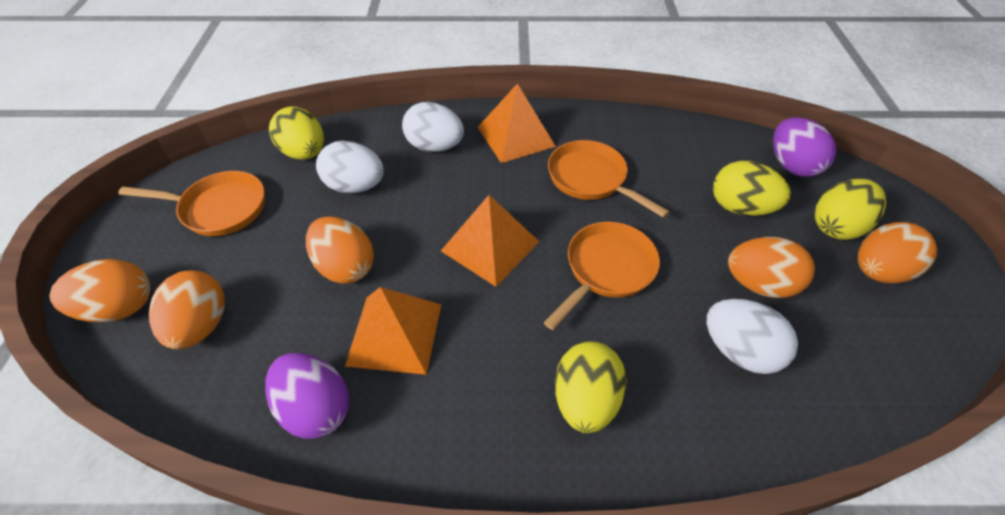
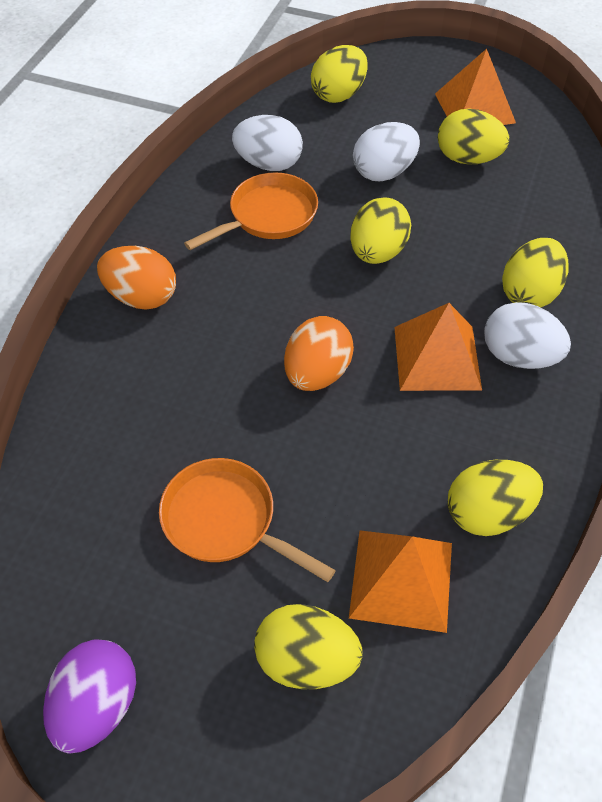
orange egg: [50,259,150,322] [149,270,225,349] [306,216,374,284] [728,237,815,298] [858,222,937,283] = 5 -> [97,246,176,310] [284,316,354,391] = 2
orange pan: [118,171,265,236] [544,222,660,330] [548,140,670,218] = 3 -> [159,458,336,582] [184,172,318,250] = 2
purple egg: [265,353,350,439] [773,117,836,177] = 2 -> [43,639,136,754] = 1
yellow egg: [269,106,324,160] [555,341,627,433] [713,161,791,216] [815,179,886,240] = 4 -> [254,604,363,689] [311,45,368,103] [351,197,411,264] [438,109,509,165] [448,460,543,536] [502,238,569,307] = 6

